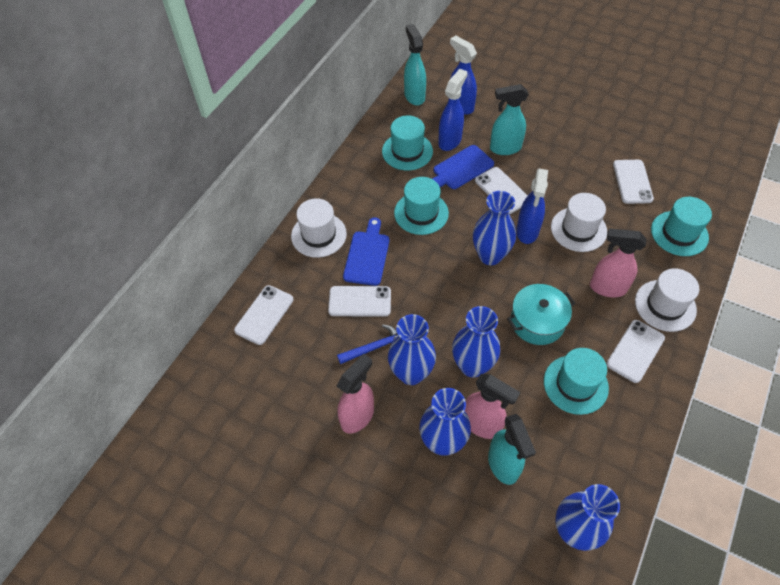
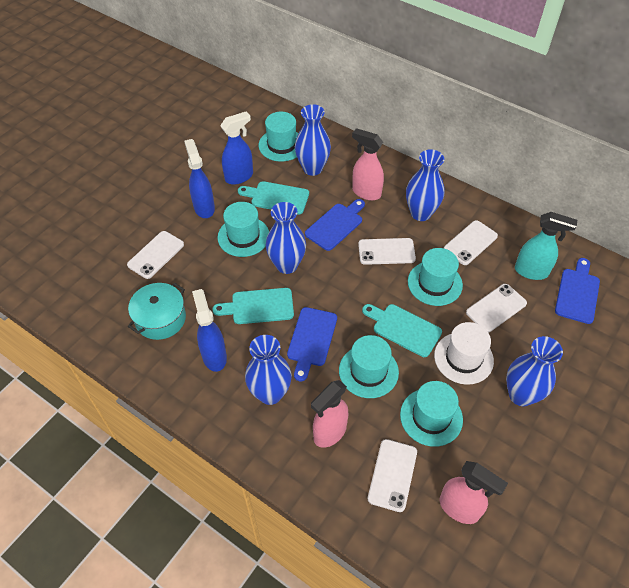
blue cutting board: [343,218,389,286] [433,145,494,189] = 2 -> [287,307,337,382] [305,199,365,251] [555,258,600,324] = 3
blue hammer: [337,324,398,364] = 1 -> none = 0
turquoise cutting board: none = 0 -> [212,288,294,324] [238,181,309,215] [362,304,442,357] = 3
turquoise hat: [382,116,433,170] [394,177,449,235] [544,348,609,415] [651,197,712,256] = 4 -> [218,202,269,257] [258,112,299,162] [339,335,399,398] [400,381,463,447] [408,248,463,306] = 5
turquoise spray bottle: [404,24,426,106] [488,414,536,485] [490,84,529,155] = 3 -> [515,212,577,280] = 1
white hat: [291,198,347,258] [551,193,607,252] [635,268,699,332] = 3 -> [434,322,494,385] = 1

